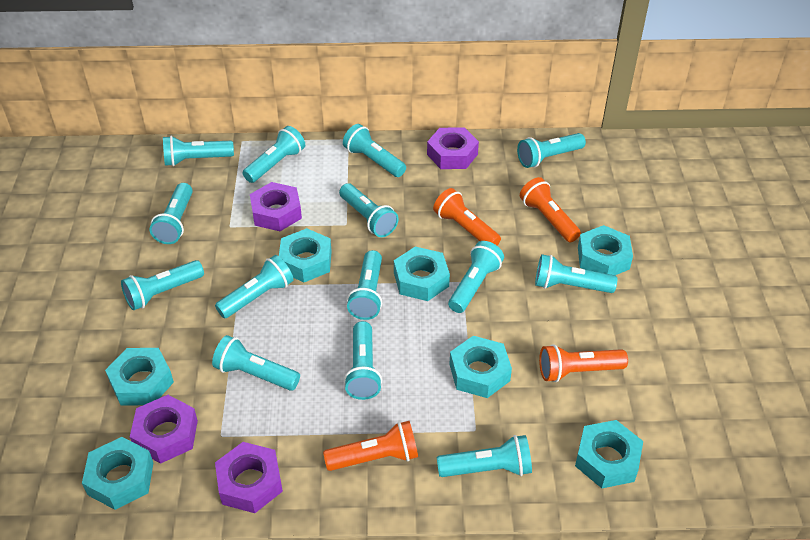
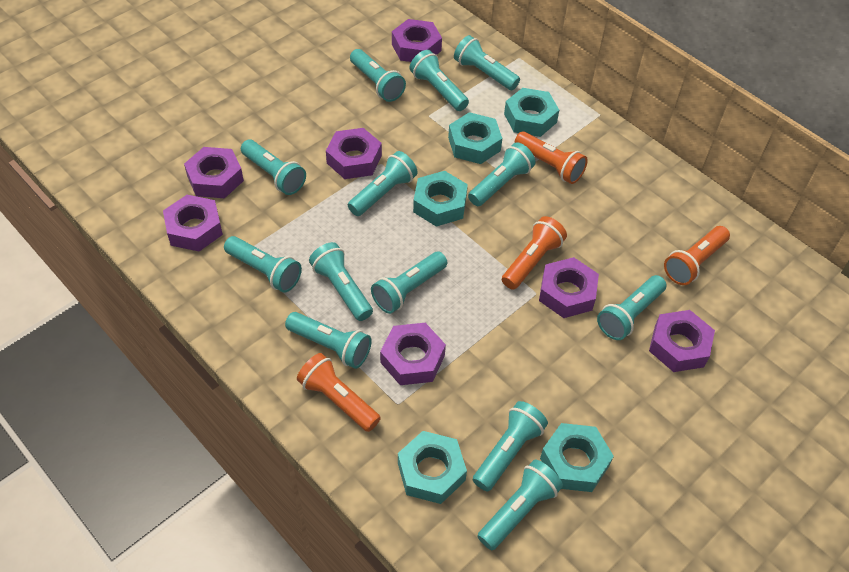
purple nut: [130,395,198,464] [215,442,283,513] [250,182,302,231] [427,128,479,169] = 4 -> [163,195,223,251] [184,147,244,198] [326,128,382,179] [380,323,446,385] [392,19,442,62] [539,257,599,318] [649,310,715,372] = 7
turquoise flashlight: [121,260,204,310] [150,183,193,244] [163,136,234,166] [212,335,300,391] [215,255,294,318] [242,126,305,183] [339,183,398,237] [343,124,406,177] [344,321,382,400] [347,250,382,320] [437,435,532,477] [448,241,504,313] [517,133,586,168] [535,254,617,293] = 14 -> [224,236,302,293] [241,140,306,195] [285,312,372,369] [309,242,373,321] [348,151,418,216] [350,49,406,102] [371,252,447,314] [410,50,469,111] [454,35,520,90] [468,142,536,206] [473,401,548,492] [477,460,563,550] [597,275,666,340] = 13
turquoise nut: [82,437,153,510] [105,348,174,406] [279,228,332,282] [394,246,450,301] [449,336,512,398] [575,420,643,488] [578,225,633,275] = 7 -> [398,431,467,504] [413,171,468,227] [448,112,502,164] [504,88,559,137] [540,423,614,492] = 5

